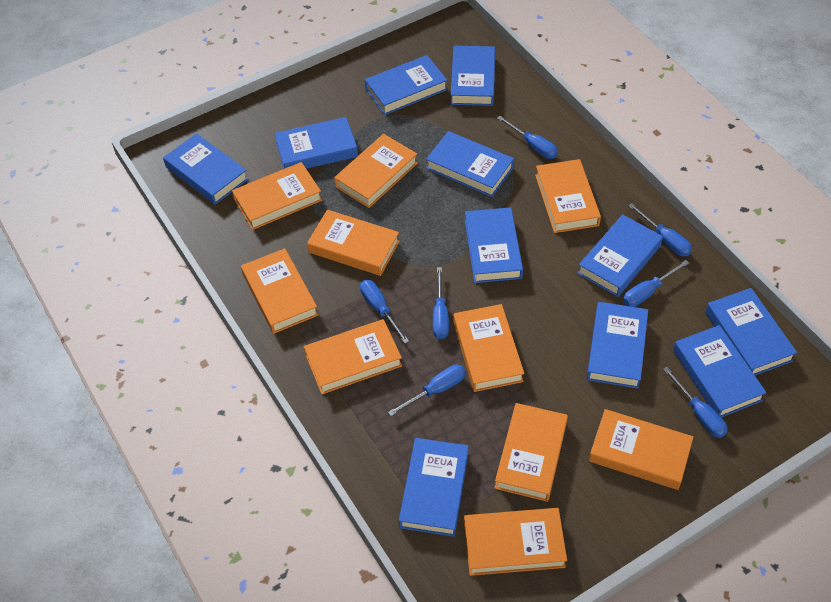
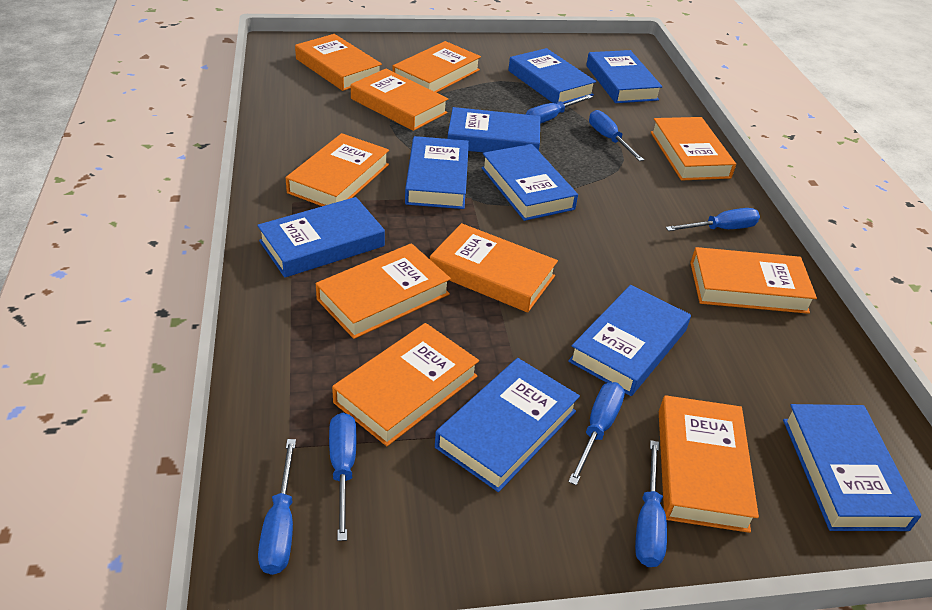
blue book: [163,133,248,205] [274,117,358,169] [365,55,447,115] [399,438,469,537] [426,131,514,197] [451,46,495,106] [465,207,523,283] [577,214,663,297] [587,302,648,389] [673,325,767,418] [705,288,797,375] = 11 -> [257,197,385,277] [405,136,469,209] [435,358,580,492] [448,107,540,152] [481,144,578,221] [508,48,596,104] [568,285,691,396] [586,50,663,103] [783,404,921,531] = 9

